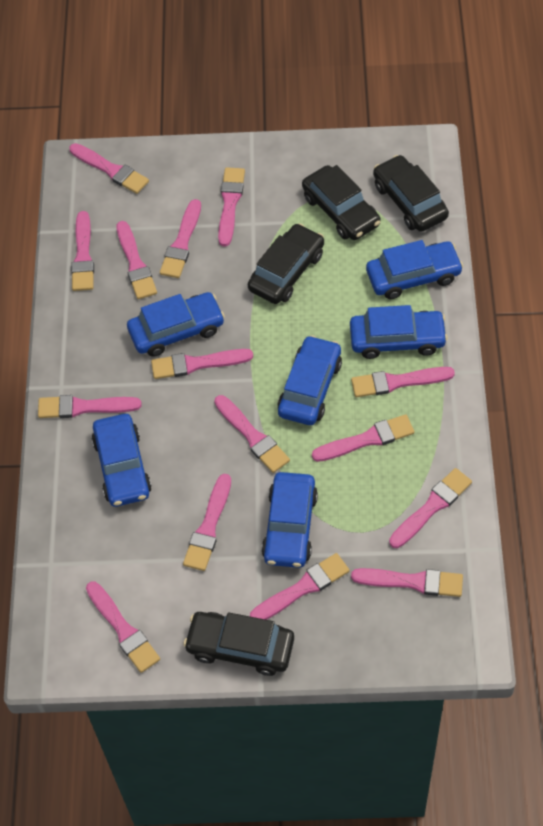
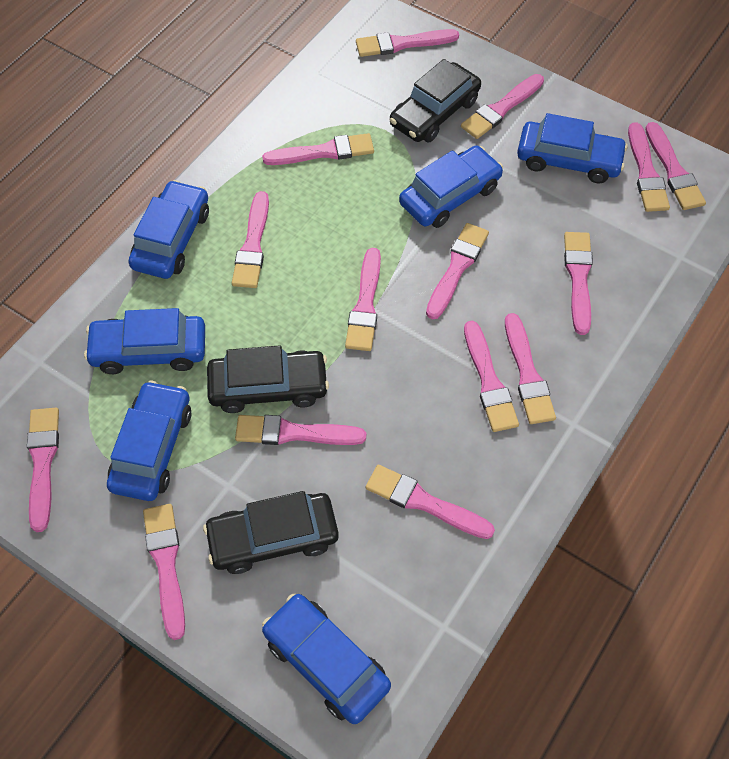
black car: [183,612,294,676] [248,223,324,304] [302,165,381,240] [373,155,449,232] = 4 -> [203,491,339,574] [207,345,329,413] [390,59,481,143] = 3

